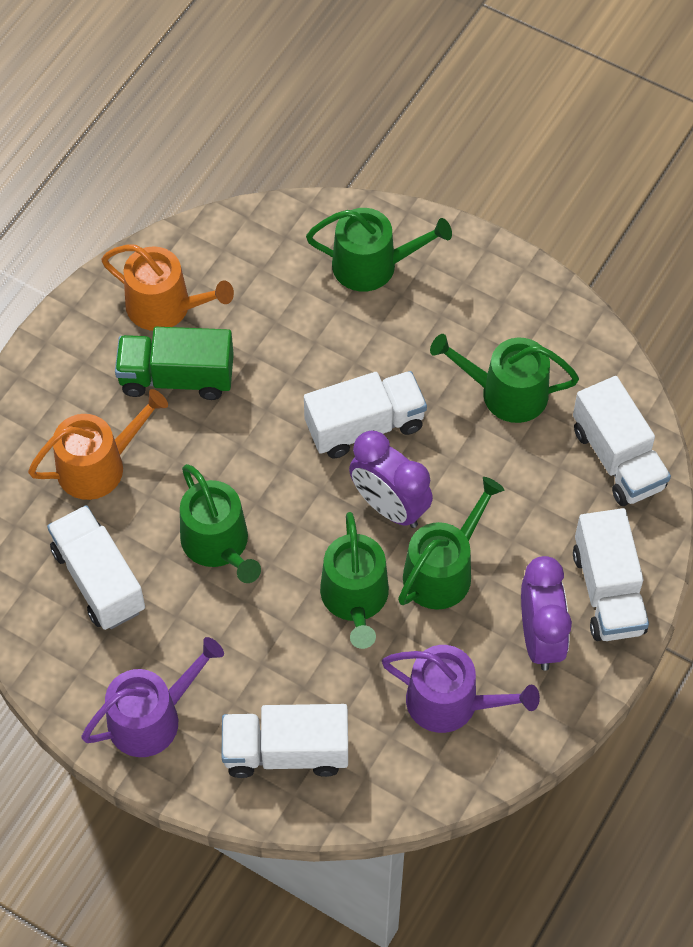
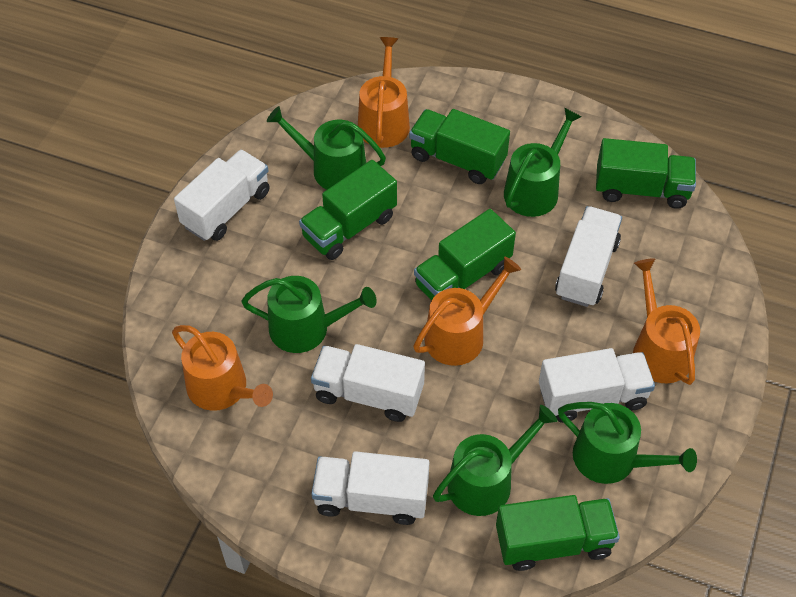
green truck: [115,327,234,400] = 1 -> [299,160,397,260] [409,109,510,184] [414,209,516,300] [496,495,620,571] [596,138,696,209] = 5
orange watering can: [28,389,168,500] [101,245,234,331] = 2 -> [172,325,273,411] [358,37,410,148] [414,256,521,366] [633,258,700,385] = 4
purple clock: [349,430,433,528] [521,556,572,671] = 2 -> none = 0
purple watering can: [81,637,224,757] [382,645,540,733] = 2 -> none = 0

